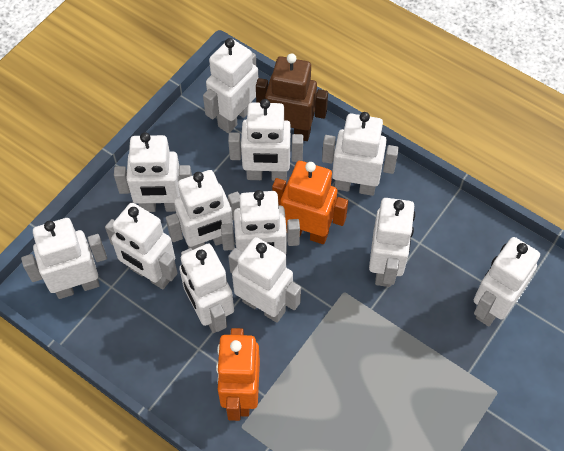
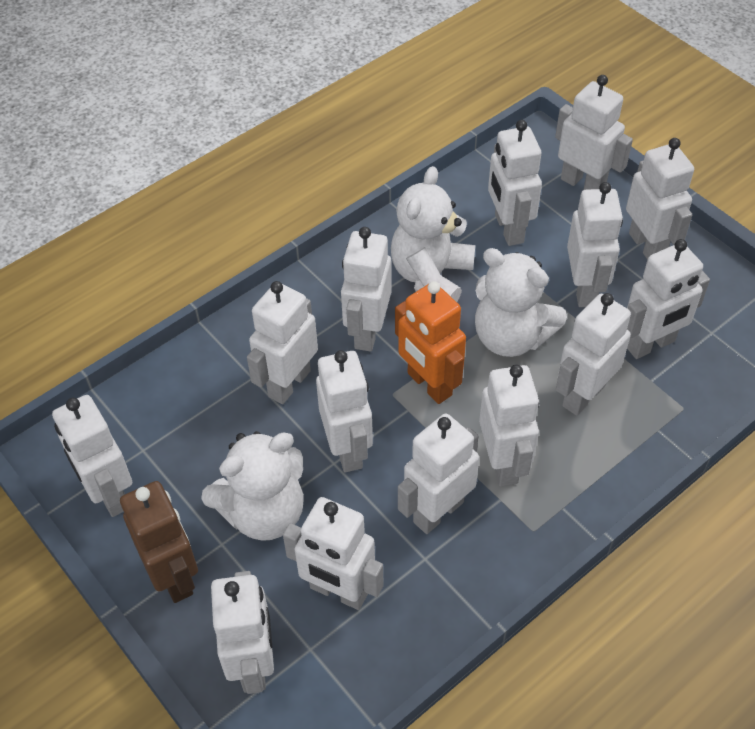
orange robot: [216,328,260,421] [272,161,348,244] = 2 -> [395,281,466,404] = 1
white robot: [21,218,107,299] [105,203,178,289] [114,132,192,212] [166,170,240,250] [179,243,234,333] [203,38,258,134] [221,190,300,254] [228,99,303,181] [228,237,301,323] [322,112,399,196] [369,198,415,287] [474,237,540,326] = 12 -> [52,395,132,517] [211,571,274,694] [247,281,318,404] [283,497,384,610] [316,350,373,472] [341,227,392,351] [398,413,479,534] [479,365,539,486] [488,120,542,246] [555,75,633,190] [556,293,631,416] [567,182,623,307] [626,138,694,260] [627,239,710,359] = 14
white teddy bear: none = 0 -> [201,431,304,541] [391,166,475,302] [475,248,567,357] = 3

